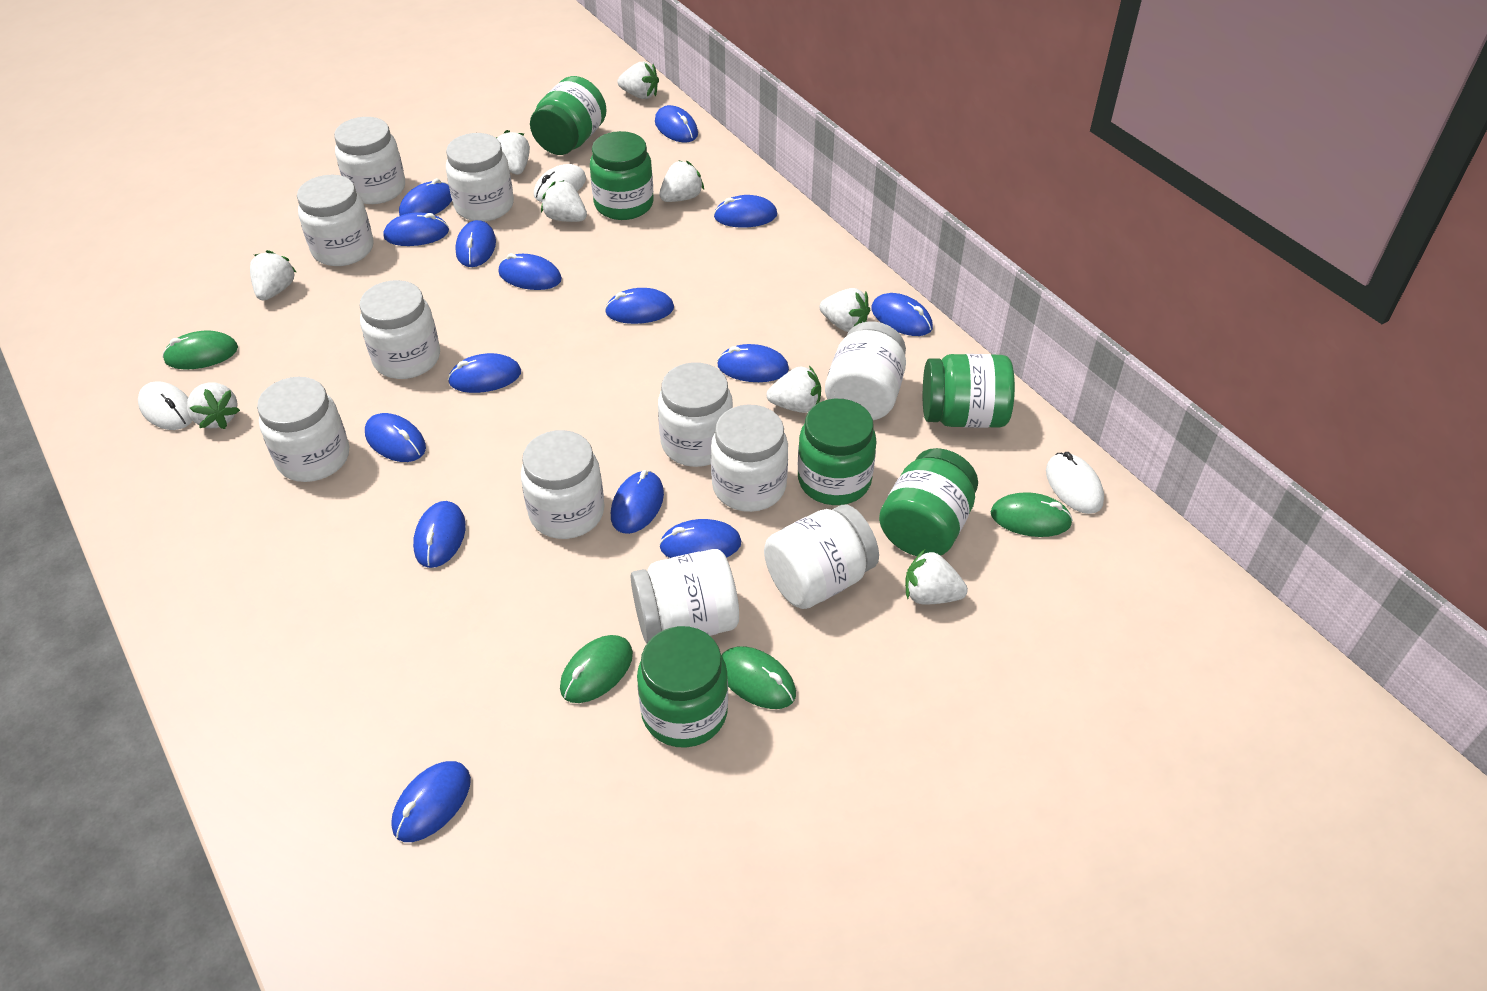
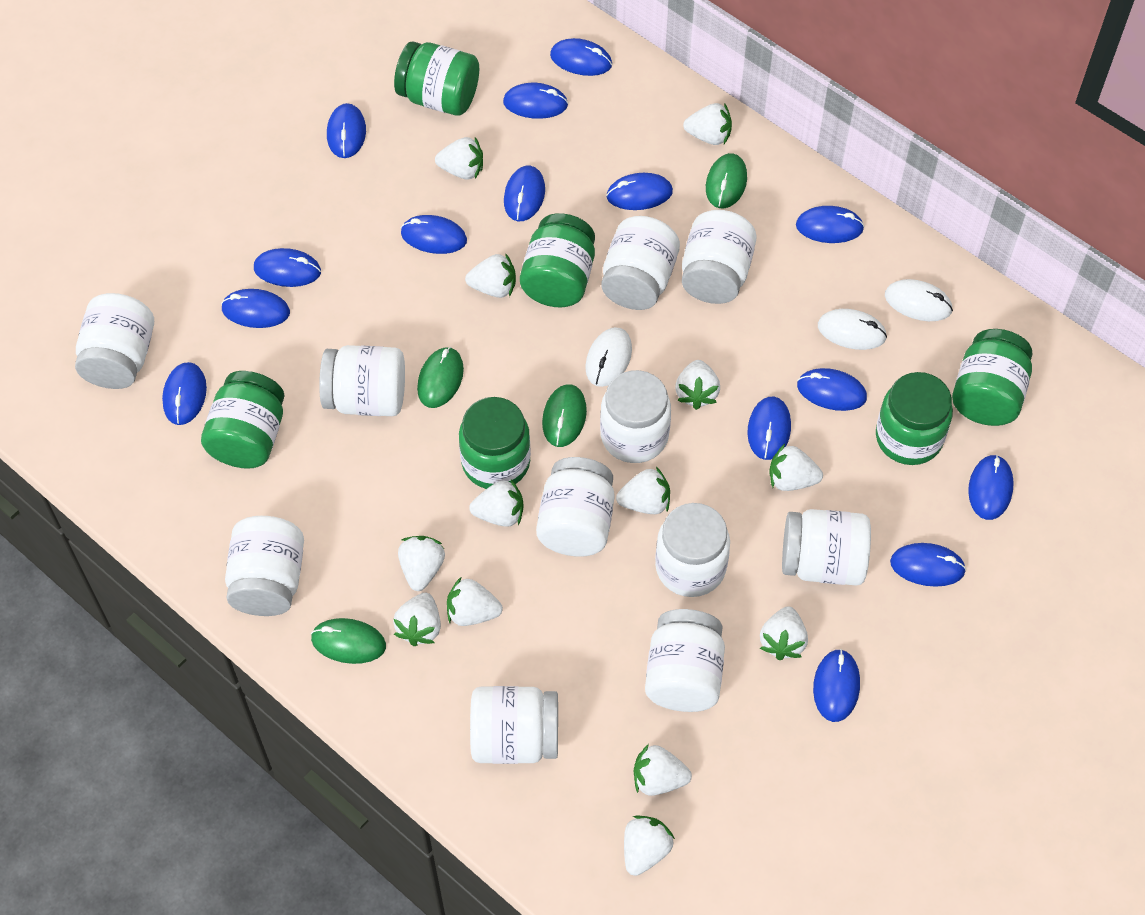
white strawberry: [187,383,240,429] [250,250,296,301] [496,130,530,175] [541,180,587,222] [617,62,659,99] [659,160,704,202] [766,365,821,413] [819,288,870,332] [905,550,968,605] = 9 -> [393,593,441,646] [398,536,445,591] [435,137,483,180] [447,577,503,626] [465,253,516,298] [469,479,524,527] [616,467,670,514] [624,815,675,876] [634,744,692,796] [675,360,720,410] [683,103,732,145] [760,606,808,660] [770,444,823,491] = 13

